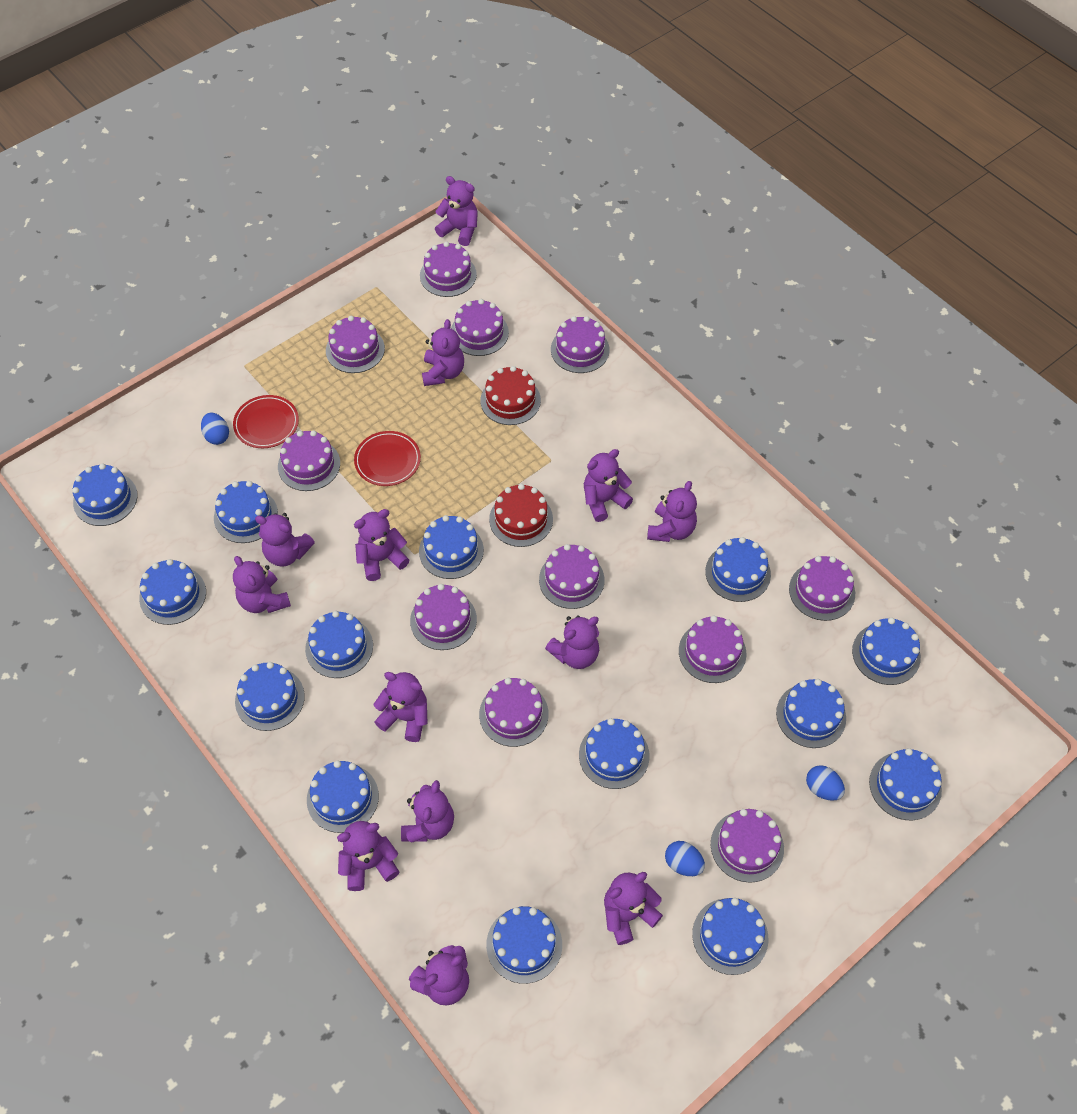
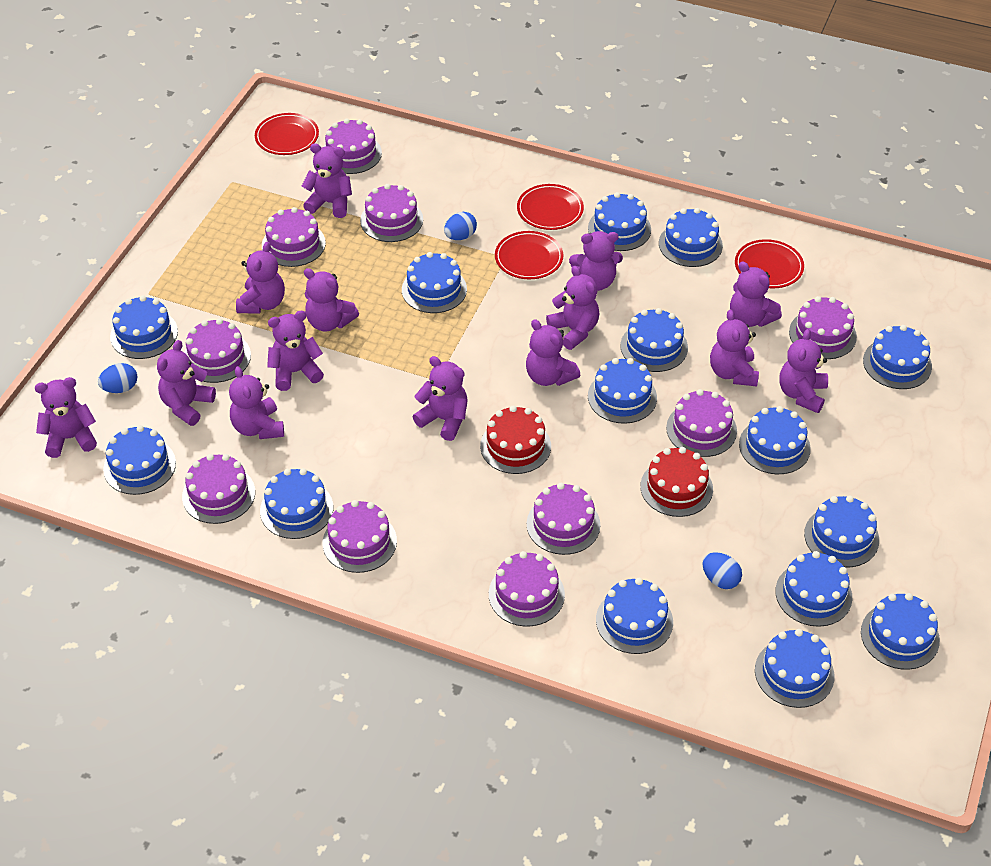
blue cake: [72,463,138,526] [139,559,206,625] [214,481,278,543] [235,662,305,731] [305,611,373,678] [307,760,379,833] [419,515,484,579] [486,906,562,984] [579,718,650,789] [692,898,769,975] [705,537,771,602] [776,679,846,748] [852,617,921,685] [869,748,942,820] = 14 -> [103,425,176,495] [110,295,178,359] [260,468,333,539] [402,252,467,313] [588,192,651,251] [588,358,657,424] [596,578,673,654] [621,308,688,372] [659,208,723,267] [739,406,811,474] [755,629,834,708] [775,551,852,627] [804,495,879,567] [861,593,940,670] [863,325,932,389] = 15
purple cake: [278,430,340,491] [326,316,385,373] [410,584,477,650] [420,242,477,297] [451,299,509,356] [479,678,549,747] [539,544,605,609] [551,316,610,373] [679,616,746,683] [711,809,784,883] [789,556,855,621] = 11 -> [182,454,255,524] [184,318,251,383] [262,207,326,267] [323,500,397,573] [324,118,382,174] [360,184,423,242] [489,551,565,627] [527,483,600,555] [666,389,737,457] [789,296,857,359] = 10
purple teddy bear: [233,556,291,613] [255,513,315,567] [337,821,399,891] [354,509,410,581] [374,672,428,742] [401,780,454,843] [409,945,469,1006] [422,319,464,386] [435,176,478,246] [545,616,599,669] [584,449,633,522] [604,872,663,945] [647,481,697,542] = 13 -> [35,377,97,458] [157,340,216,426] [229,366,284,439] [236,242,285,314] [267,310,324,391] [302,143,352,218] [304,268,359,332] [413,356,468,441] [526,319,580,386] [546,266,599,350] [569,231,623,291] [710,310,759,386] [730,261,782,327] [779,329,828,413] = 14
red plate: [233,395,299,448] [354,431,421,486] = 2 -> [255,113,319,155] [495,231,563,279] [517,184,584,230] [735,239,804,288] = 4

